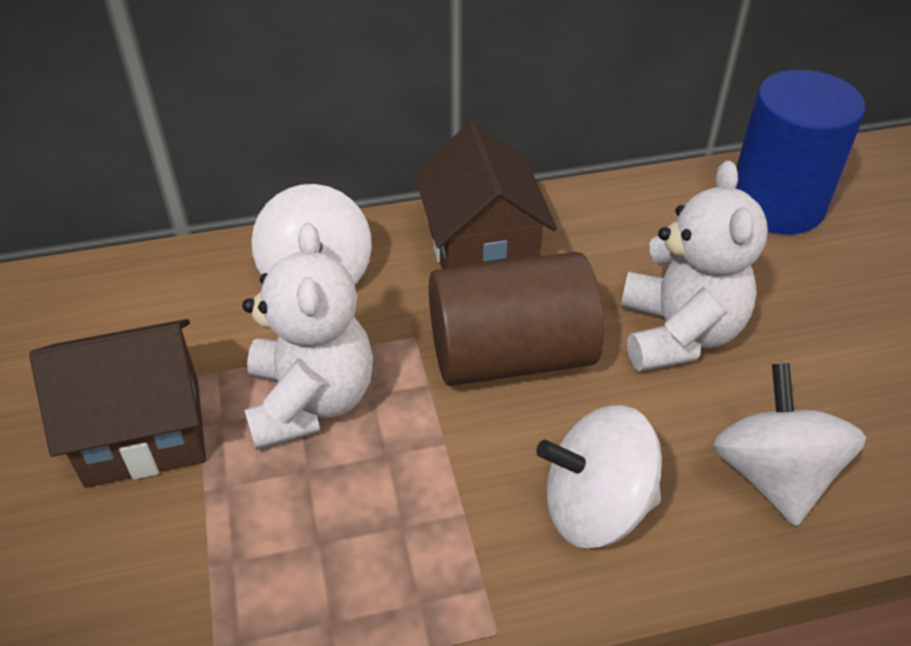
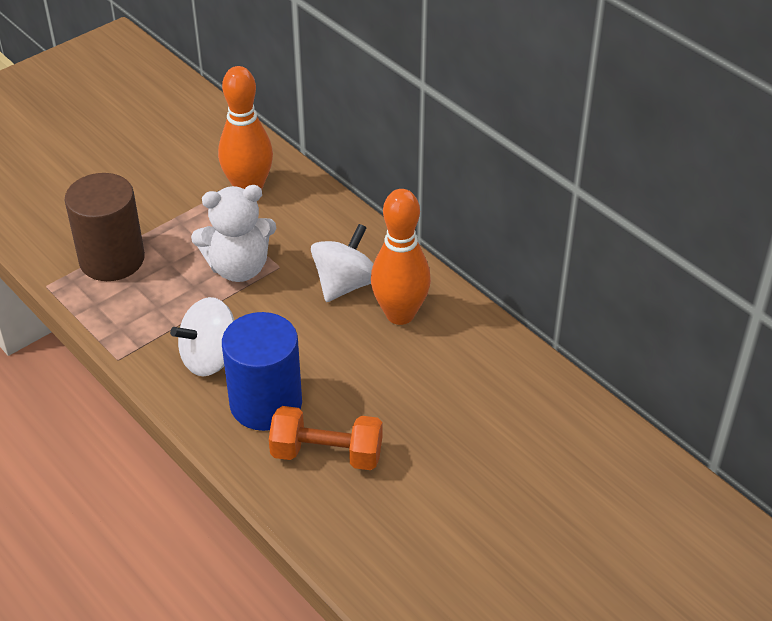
brown house: [29,319,206,488] [414,122,557,269] = 2 -> none = 0
orange bowling pin: none = 0 -> [218,66,273,189] [371,189,431,325] = 2
orange dumbbell: none = 0 -> [269,406,382,470] = 1
white spinning top: [251,184,372,285] [536,405,662,548] [714,363,866,527] = 3 -> [170,297,235,376] [311,224,373,302] = 2
white teddy bear: [242,223,373,450] [621,160,768,372] = 2 -> [191,185,276,282] = 1

